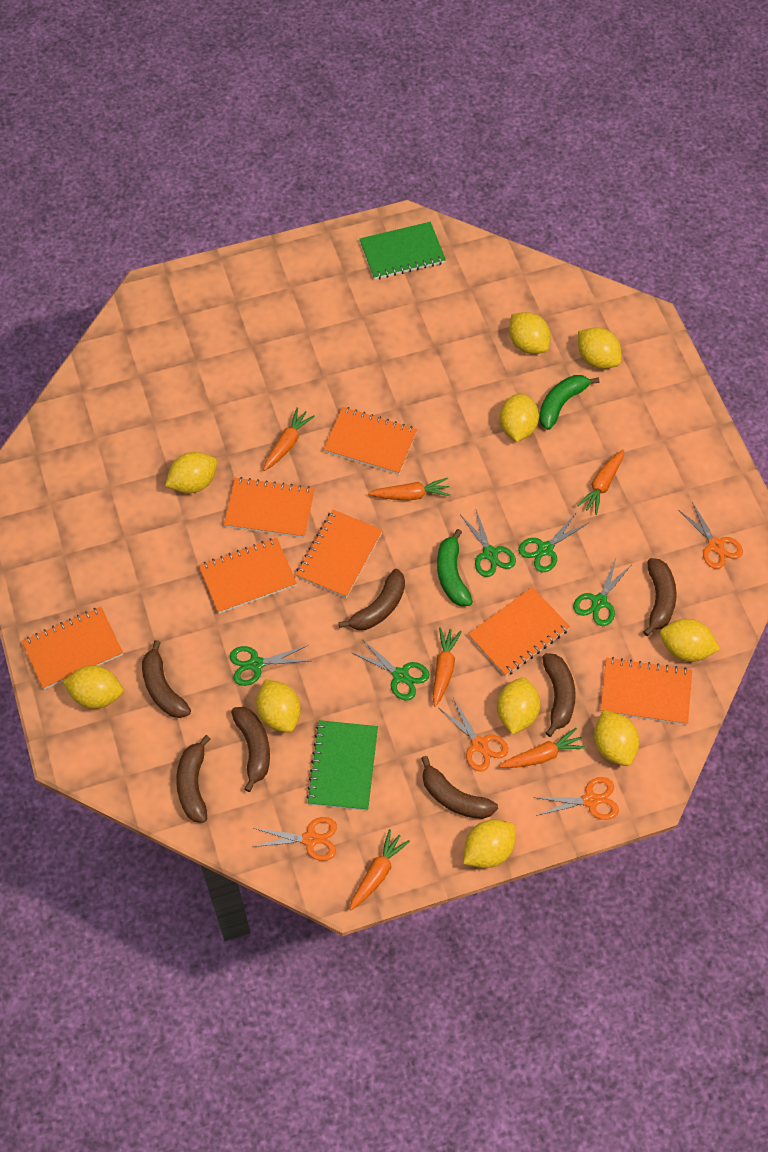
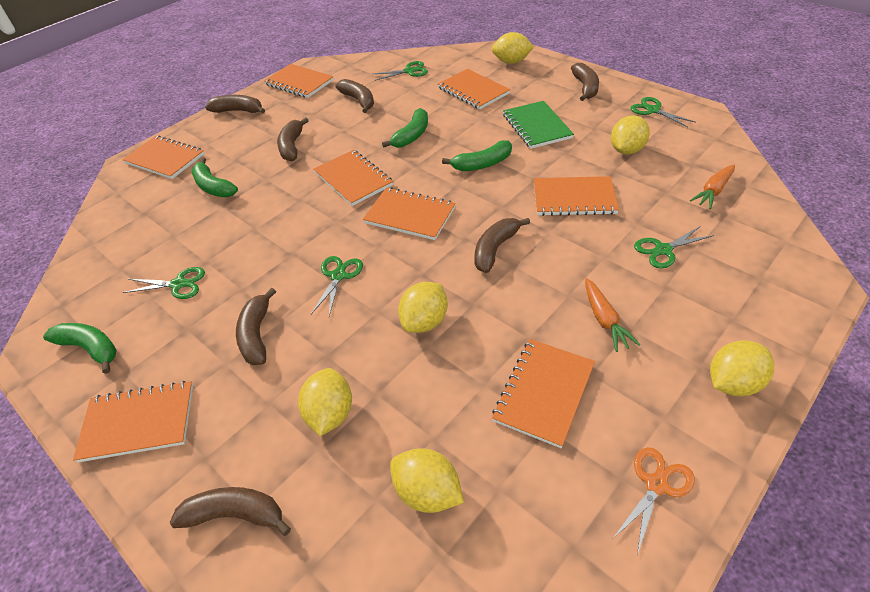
green banana: [437,529,473,606] [539,375,599,430] = 2 -> [43,323,117,374] [191,158,238,197] [382,108,428,148] [442,140,512,171] = 4
green notebook: [306,720,378,811] [359,222,446,280] = 2 -> [503,101,574,149] = 1
orange carrot: [263,407,315,471] [349,829,410,910] [368,478,451,501] [433,627,462,707] [499,728,586,768] [577,450,624,515] = 6 -> [585,278,640,352] [690,165,735,209] = 2
orange notebook: [22,607,123,690] [199,538,297,614] [224,477,315,538] [296,510,383,598] [323,407,417,475] [468,587,570,677] [600,657,692,725] = 7 -> [73,381,193,462] [122,136,204,179] [264,64,334,98] [313,150,393,206] [363,187,456,240] [437,69,511,109] [492,339,595,448] [533,176,619,216] = 8
orange scissors: [253,817,337,861] [439,698,508,772] [533,777,619,820] [678,502,743,569] = 4 -> [614,447,695,555] = 1
yellow lemon: [62,665,123,709] [165,452,217,493] [256,679,301,733] [463,819,516,868] [497,677,540,735] [500,393,539,442] [509,312,551,354] [578,327,622,369] [594,710,639,766] [660,619,720,662] = 10 -> [298,368,352,436] [390,448,464,513] [398,282,448,333] [492,32,534,64] [611,115,650,155] [710,340,775,397] = 6

